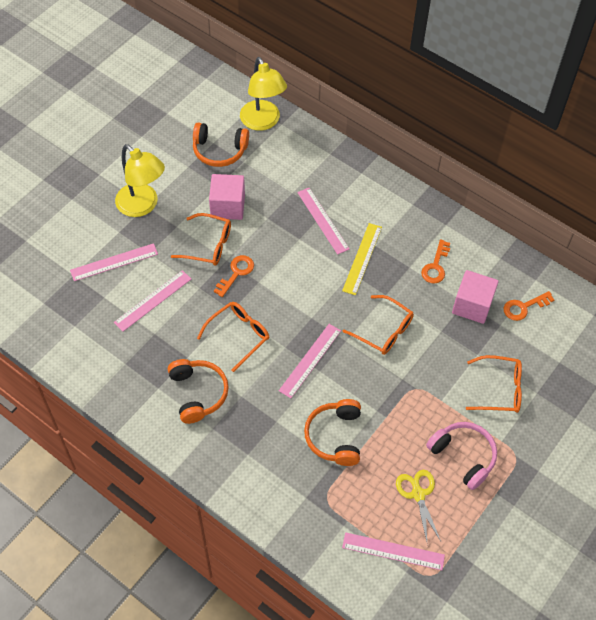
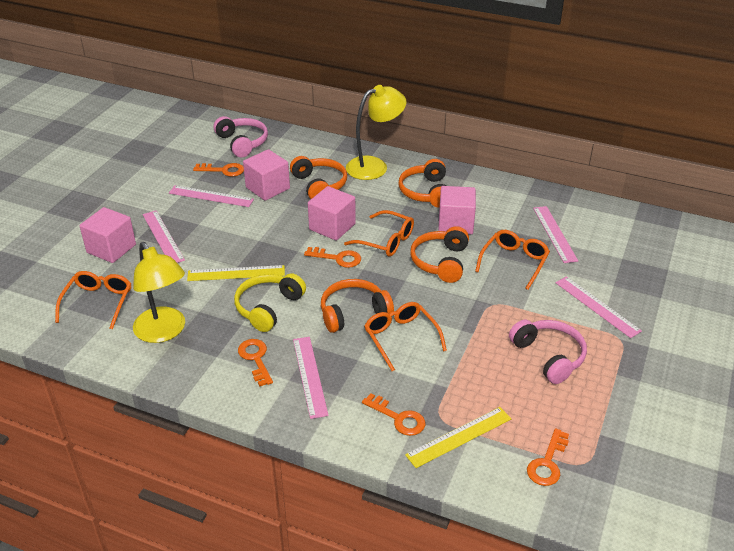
orange headphones: [168,359,229,424] [193,123,249,167] [304,399,361,466] = 3 -> [290,156,347,199] [321,279,394,333] [399,159,446,208] [410,226,469,283] = 4
orange key: [214,255,254,297] [421,239,450,284] [504,291,554,321] = 3 -> [193,163,244,177] [238,339,273,386] [304,247,361,268] [362,393,425,436] [527,428,569,486] = 5
pink cube: [209,174,245,220] [452,270,499,324] = 2 -> [79,207,136,263] [243,149,290,201] [308,186,356,241] [438,186,476,234] = 4
pink headphones: [426,422,497,490] = 1 -> [214,116,268,157] [509,320,587,384] = 2
yellow headphones: none = 0 -> [234,273,306,332] = 1
yellow ruler: [342,223,382,295] = 1 -> [187,265,285,281] [405,407,511,468] = 2
yellow scissors: [396,470,441,542] = 1 -> none = 0

